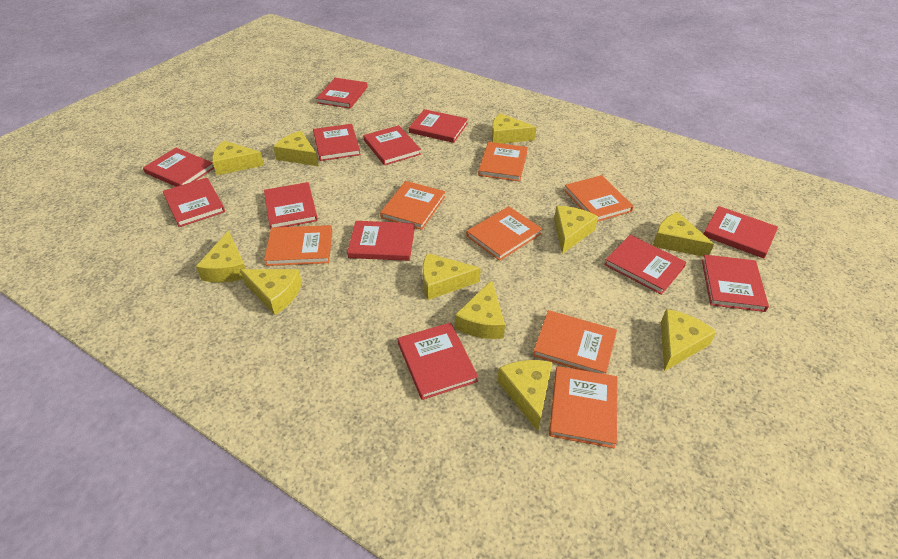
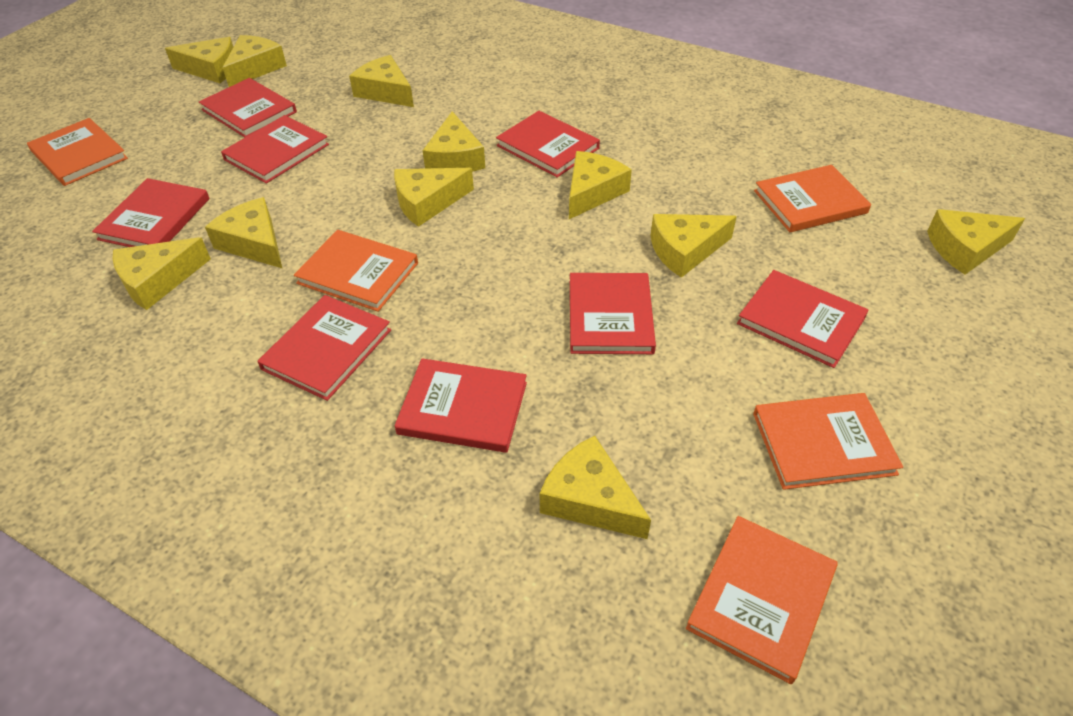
orange book: [264,225,332,266] [380,181,445,230] [466,206,542,261] [478,142,528,182] [533,310,617,374] [549,366,617,448] [564,175,634,222] = 7 -> [27,118,128,186] [294,230,418,312] [686,516,838,684] [753,393,903,490] [754,165,871,232] = 5
red book: [143,148,214,187] [163,178,225,227] [264,182,318,229] [313,124,361,161] [316,78,368,109] [347,221,415,261] [363,125,421,165] [398,322,478,400] [409,109,468,143] [604,235,687,295] [702,255,769,312] [704,206,778,259] = 12 -> [92,178,210,247] [199,78,297,137] [221,115,329,184] [257,295,391,401] [395,358,527,453] [496,111,600,178] [570,273,656,354] [737,270,869,368] = 8

